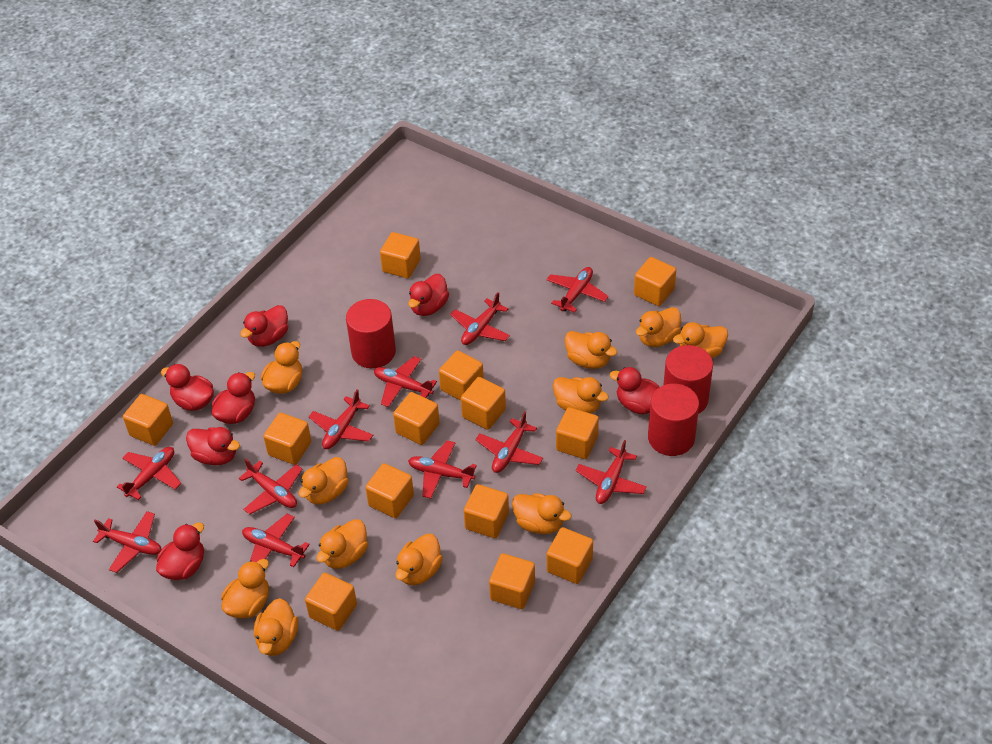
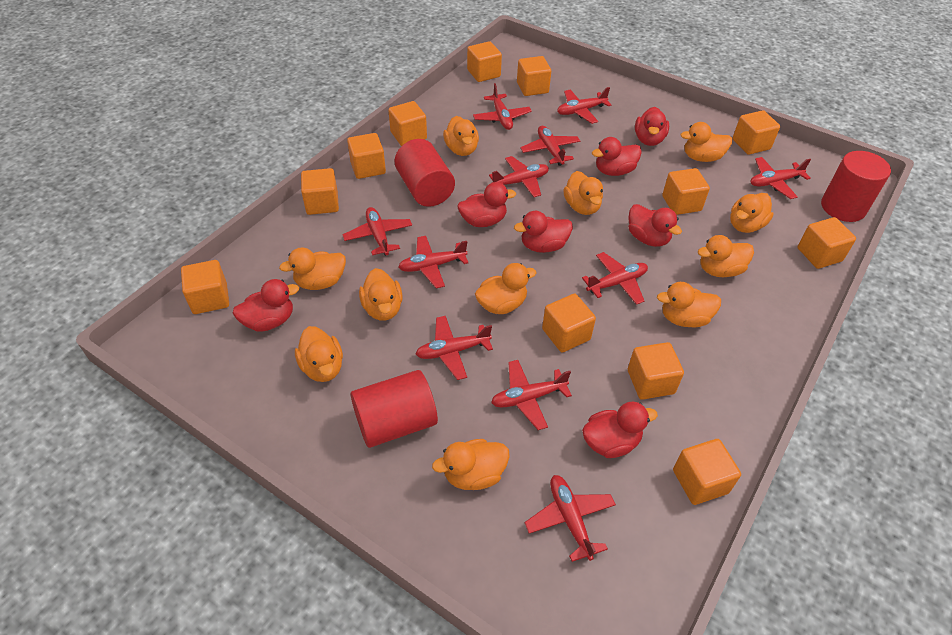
orange cube: [123,394,173,446] [263,413,311,465] [305,573,357,631] [365,463,414,518] [380,232,421,278] [393,392,440,445] [439,350,484,401] [461,377,506,430] [464,484,509,538] [489,553,535,609] [547,527,593,584] [556,407,599,459] [634,257,676,306] = 13 -> [181,260,229,314] [301,168,339,215] [347,133,386,179] [388,101,427,146] [467,41,502,82] [517,56,551,96] [542,294,596,352] [628,342,684,400] [662,168,710,215] [673,439,741,505] [733,110,780,155] [797,217,856,269] = 12

